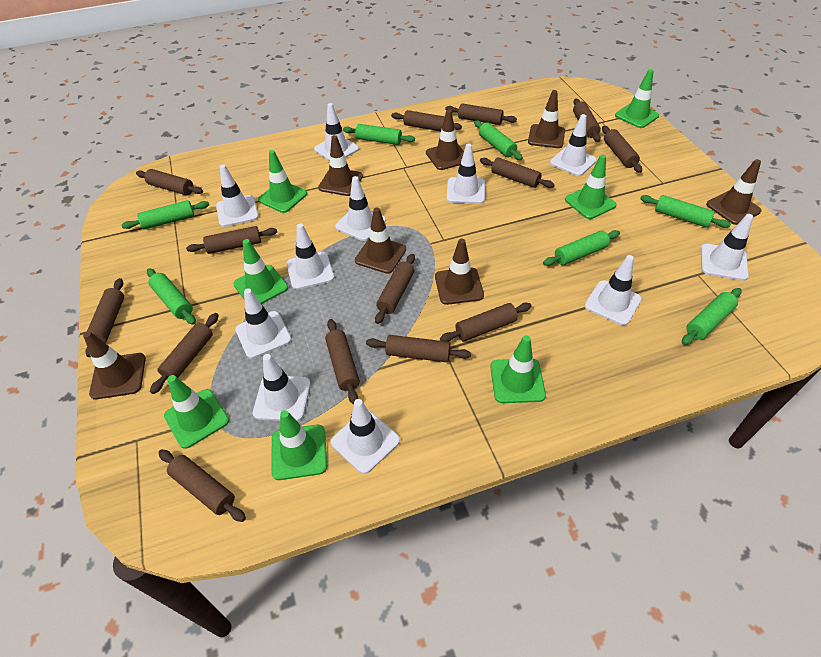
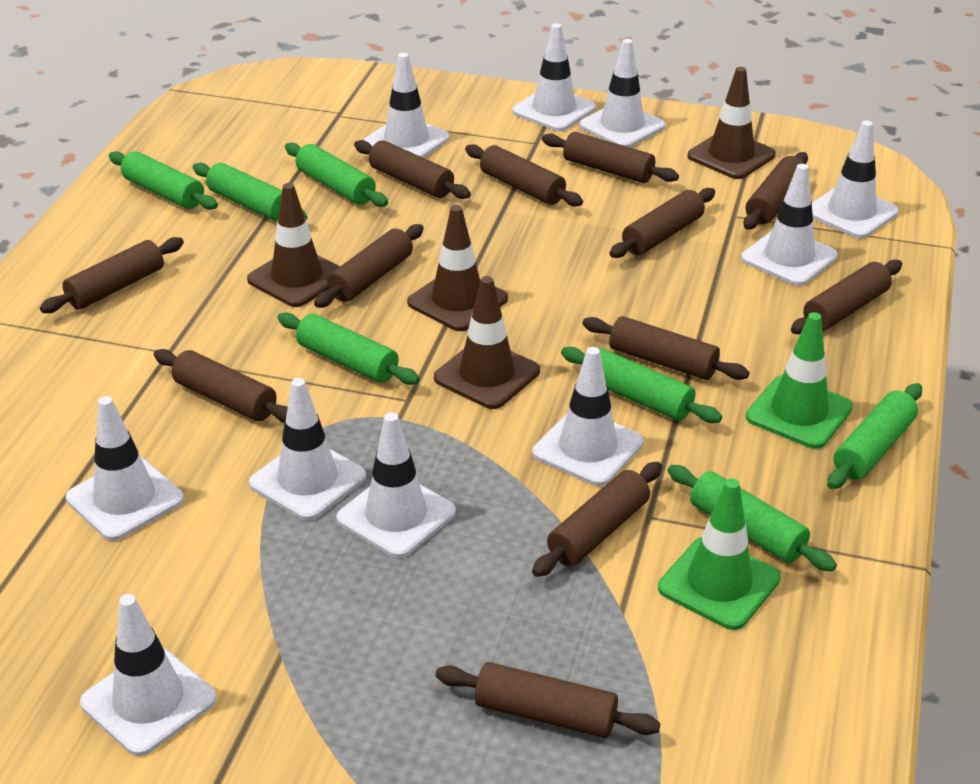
brown rolling pin: [86,278,124,357] [136,169,203,195] [150,313,219,394] [158,449,246,522] [186,226,277,254] [325,319,360,405] [366,335,471,362] [375,254,415,324] [391,110,462,131] [440,303,532,342] [445,103,517,125] [480,157,555,188] [573,99,601,142] [602,126,642,173] = 14 -> [40,237,184,313] [154,349,288,423] [314,224,424,308] [354,140,471,199] [436,662,660,738] [465,144,583,206] [532,462,662,577] [542,132,679,183] [582,316,749,380] [610,188,715,258] [744,152,808,230] [791,260,902,334] = 12
brown traffic cone: [83,331,146,399] [318,135,363,196] [355,207,406,274] [426,110,464,170] [435,239,484,305] [528,90,565,148] [706,159,762,225] = 7 -> [247,183,340,307] [407,205,508,331] [434,276,540,409] [687,67,776,179] = 4
green traffic cone: [164,375,229,449] [233,239,288,304] [258,150,307,213] [271,410,327,480] [490,335,546,403] [565,155,617,219] [615,69,659,128] = 7 -> [658,478,781,630] [746,312,853,449] = 2
white traffic cone: [216,164,259,227] [235,288,292,359] [253,354,311,421] [286,224,334,290] [314,103,359,161] [331,399,400,474] [335,176,386,241] [447,143,485,204] [550,114,597,176] [585,255,642,325] [701,214,753,281] = 11 -> [66,396,184,541] [80,594,217,756] [249,378,366,521] [336,412,456,558] [364,53,450,158] [512,23,596,131] [532,347,644,486] [579,39,665,147] [741,164,838,286] [812,120,899,238] = 10

